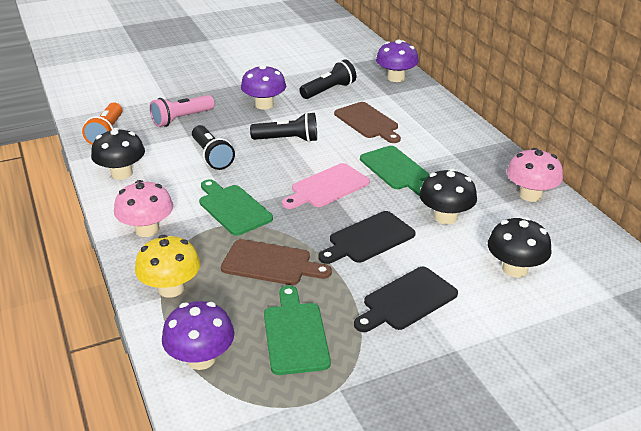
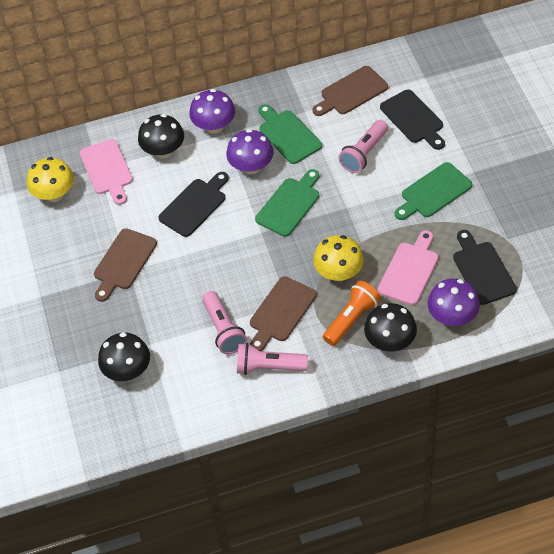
black cutting board: [318,211,416,264] [354,267,458,332] = 2 -> [158,172,229,237] [380,89,445,150] [453,230,517,305] = 3
black flashlight: [192,125,235,170] [250,112,317,142] [299,59,356,99] = 3 -> none = 0
brown cutting board: [221,239,332,285] [334,102,401,143] = 2 -> [94,228,157,302] [250,276,317,351] [313,66,388,116] = 3
pink cutting board: [282,163,370,209] = 1 -> [79,139,133,205] [378,230,438,305] = 2
pink flashlight: [150,95,215,127] = 1 -> [202,291,247,354] [237,343,308,375] [339,120,388,173] = 3
pink mushroom: [114,180,173,237] [507,148,563,202] = 2 -> none = 0
yellow mushroom: [135,235,201,298] = 1 -> [27,157,74,202] [313,235,364,281] = 2

